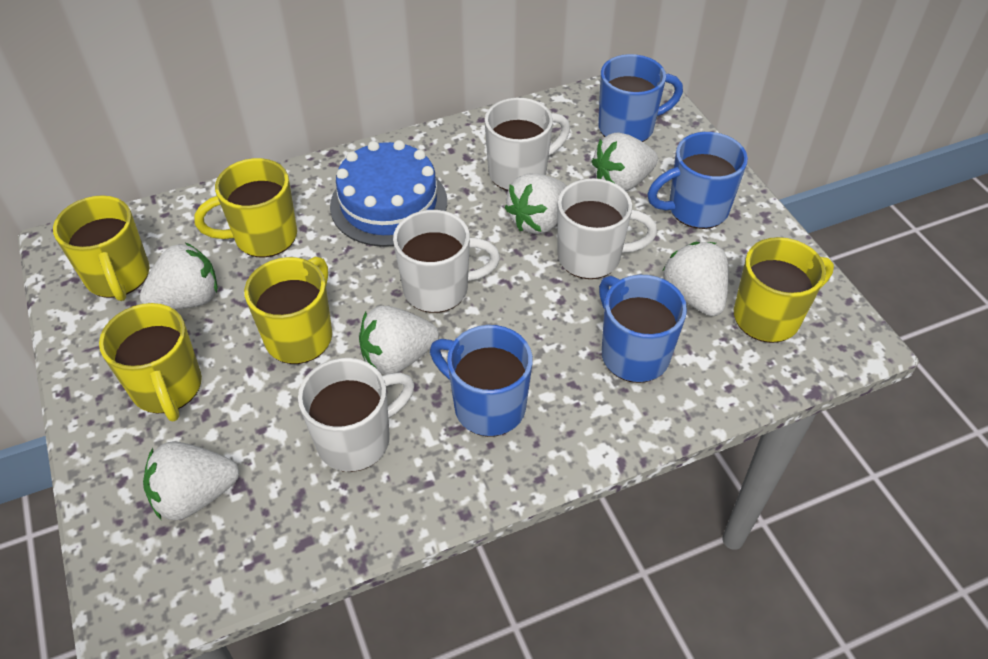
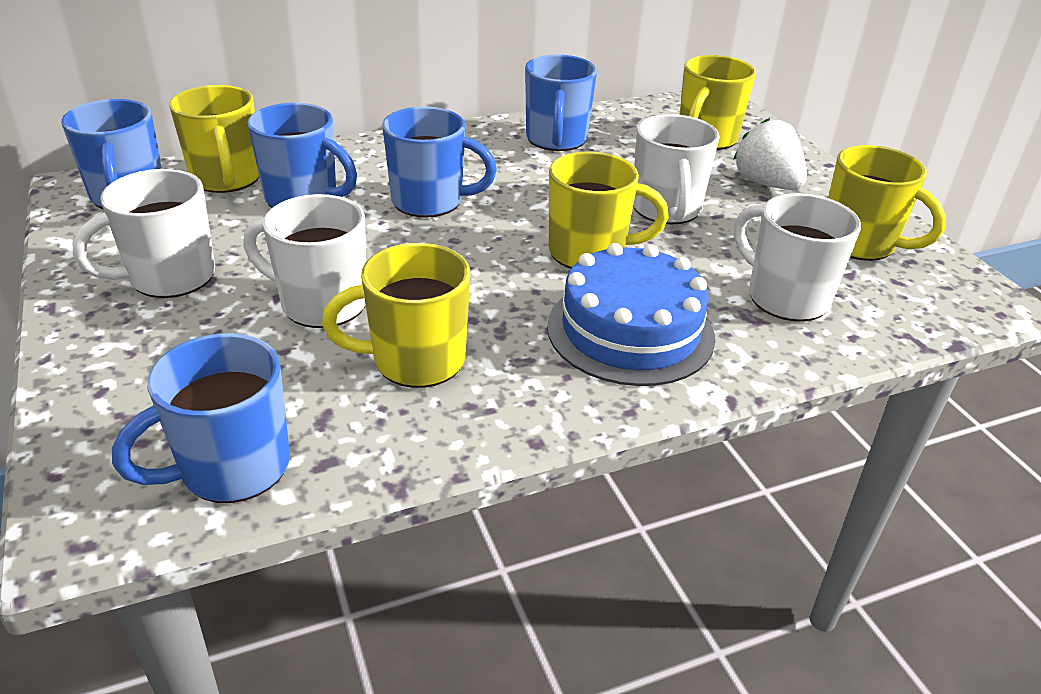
blue mug: [430,325,533,437] [598,54,683,142] [599,275,687,383] [648,132,748,229] = 4 -> [61,99,162,209] [112,333,290,503] [247,103,357,208] [382,107,497,218] [525,54,597,151] = 5
white strawberry: [140,242,217,309] [143,441,239,521] [359,306,439,375] [505,173,566,234] [592,132,658,191] [663,242,729,316] = 6 -> [733,118,807,190] = 1

